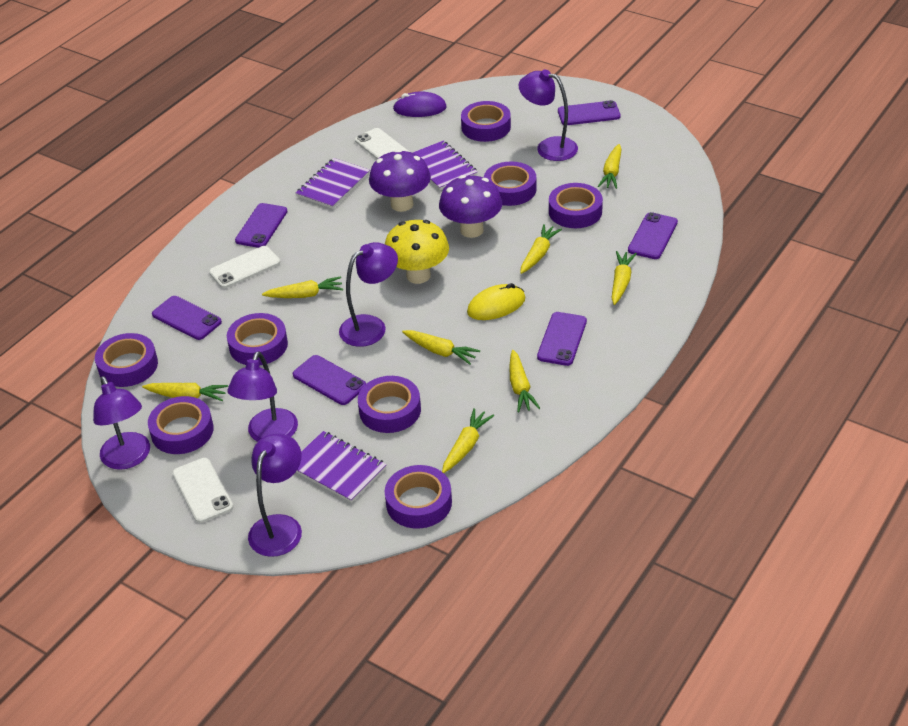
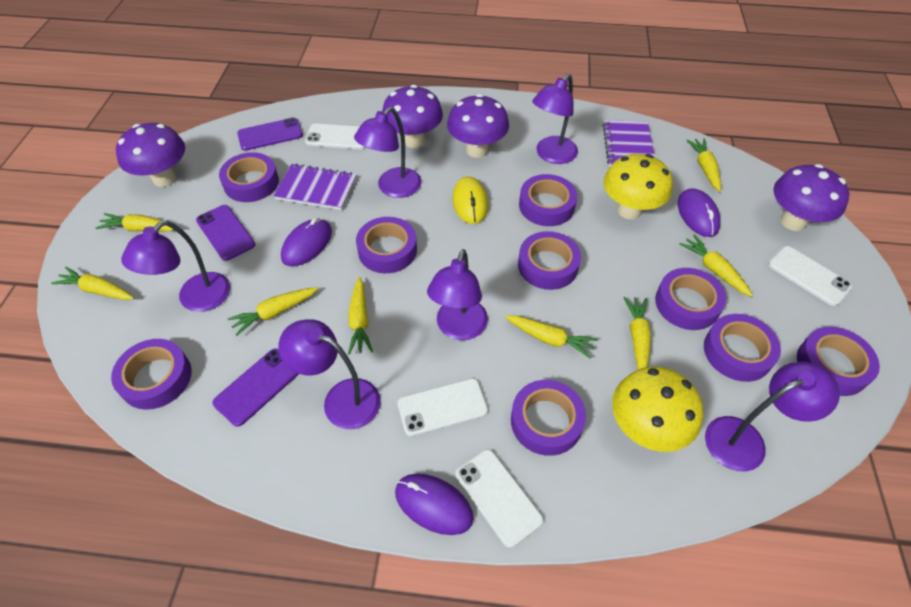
purple lamp: [93,376,150,470] [227,352,298,442] [248,434,302,557] [339,242,398,347] [518,70,578,161] = 5 -> [121,220,230,312] [279,319,381,429] [354,107,421,198] [427,249,488,340] [532,74,578,164] [705,362,840,472] = 6
purple mouse: [393,91,447,117] = 1 -> [281,218,332,266] [395,474,474,535] [678,188,721,237] = 3
purple mushroom: [369,149,431,212] [439,175,502,238] = 2 -> [116,123,185,187] [382,85,443,148] [447,94,509,158] [773,164,849,231] = 4
purple notebook: [296,158,370,209] [296,431,387,503] [413,141,478,190] = 3 -> [274,164,357,210] [603,120,655,167] = 2
purple phone: [152,296,222,340] [235,203,288,248] [293,355,366,405] [537,312,587,366] [558,100,621,125] [628,212,678,259] = 6 -> [196,205,255,261] [212,349,299,427] [237,118,303,151] = 3
purple tape: [95,333,158,387] [148,396,214,454] [227,313,288,366] [358,376,421,433] [385,465,452,529] [461,101,511,142] [484,161,537,206] [549,183,603,228] = 8 -> [111,339,192,410] [219,152,279,202] [356,217,417,273] [511,380,586,456] [518,231,581,290] [519,174,577,226] [655,268,726,330] [704,314,781,382] [797,327,880,396] = 9
white phone: [172,458,233,523] [209,246,280,288] [355,128,410,159] = 3 -> [305,124,366,149] [397,378,488,437] [456,449,544,548] [768,246,852,306] = 4
yellow mushroom: [385,220,449,284] = 1 -> [603,154,673,220] [612,367,703,452] = 2

